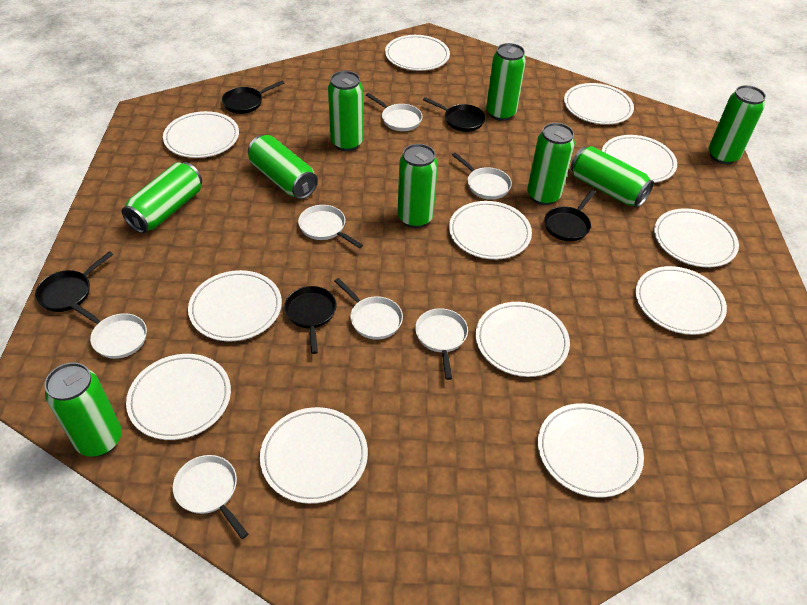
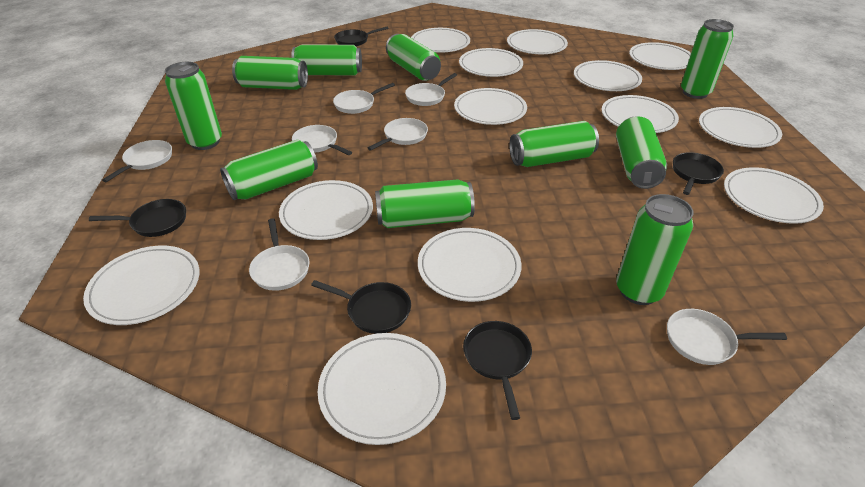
green can: [44,362,122,456] [122,162,202,233] [248,135,318,199] [328,71,363,151] [398,144,438,228] [486,43,526,121] [527,123,575,205] [571,146,654,207] [708,85,766,164] = 9 -> [165,62,222,150] [220,140,318,200] [232,56,308,90] [291,44,362,75] [375,179,475,228] [386,34,441,81] [509,121,599,167] [616,116,667,189] [616,194,694,305] [681,19,734,99] = 10
white plate: [126,354,231,440] [163,111,239,158] [188,270,282,341] [260,407,368,504] [385,35,450,71] [449,201,532,260] [476,302,570,377] [538,403,644,498] [564,83,634,125] [602,135,677,183] [635,266,727,335] [654,208,739,267] = 12 -> [83,246,200,325] [279,180,373,240] [318,333,446,445] [411,28,470,53] [418,228,522,302] [454,88,527,125] [459,48,523,77] [507,29,568,54] [574,60,642,91] [602,95,679,133] [629,42,691,70] [699,107,782,148] [724,167,824,224] = 13

